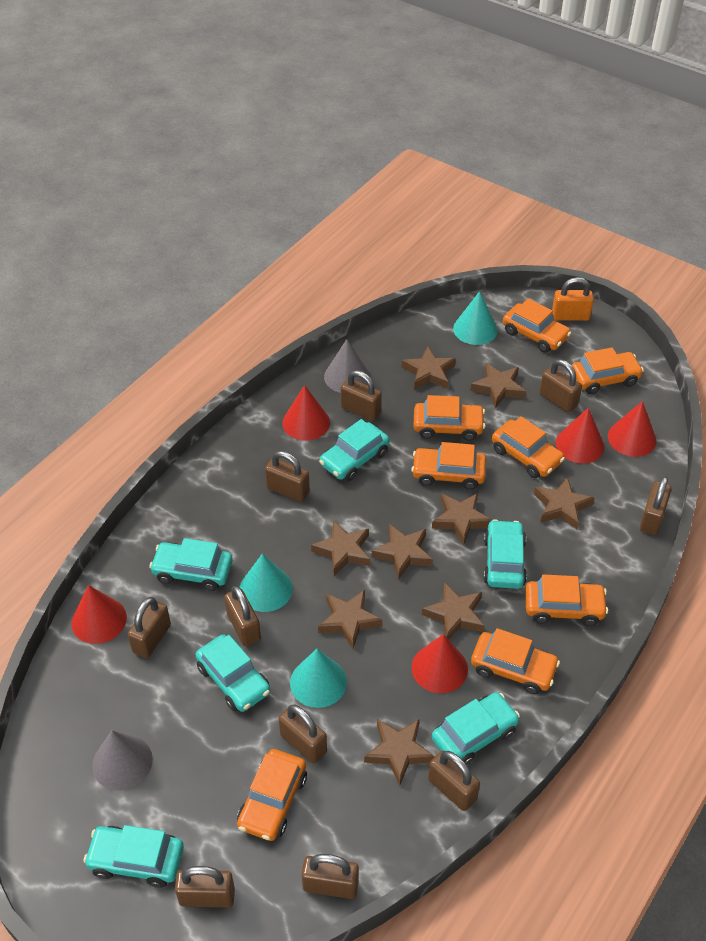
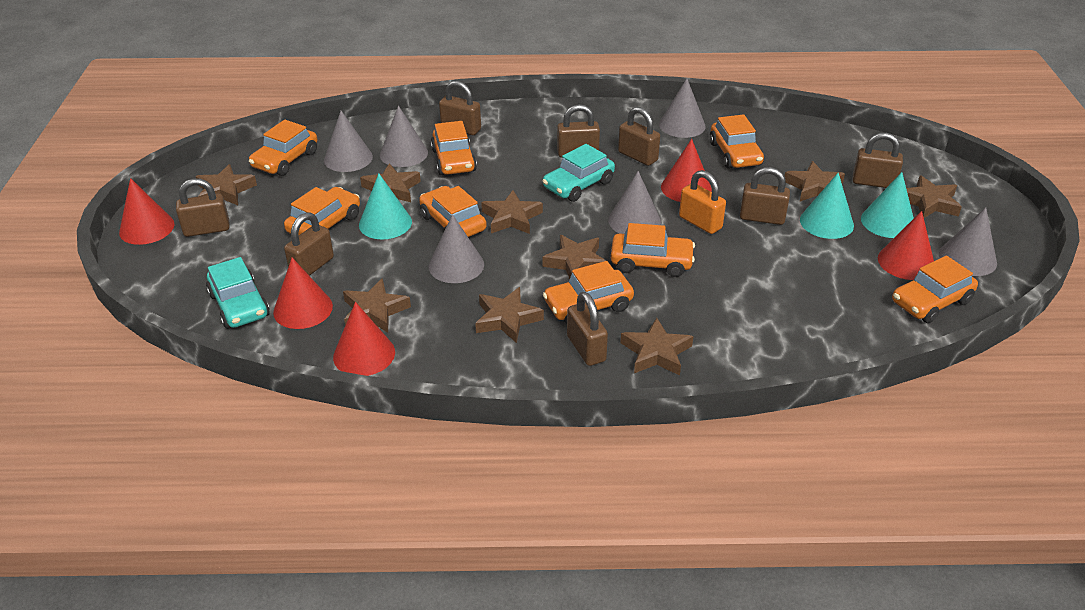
brown padlock: [128,597,171,658] [175,866,235,908] [224,585,261,646] [265,451,310,502] [278,705,327,764] [302,854,359,899] [341,370,382,421] [428,750,480,811] [539,359,582,412] [640,476,672,535] = 10 -> [176,178,230,237] [284,212,334,276] [439,81,481,135] [557,104,600,158] [567,292,608,366] [618,107,660,166] [740,167,790,225] [853,133,903,188] = 8
grey cone: [92,730,153,790] [324,339,370,393] = 2 -> [324,111,373,172] [380,106,428,167] [429,214,484,283] [608,171,661,234] [659,79,706,138] [939,207,997,276] = 6
turquoise car: [83,825,184,888] [149,538,233,591] [195,634,270,712] [319,419,390,481] [432,692,520,765] [483,519,527,589] = 6 -> [206,257,270,329] [542,144,615,202] = 2

